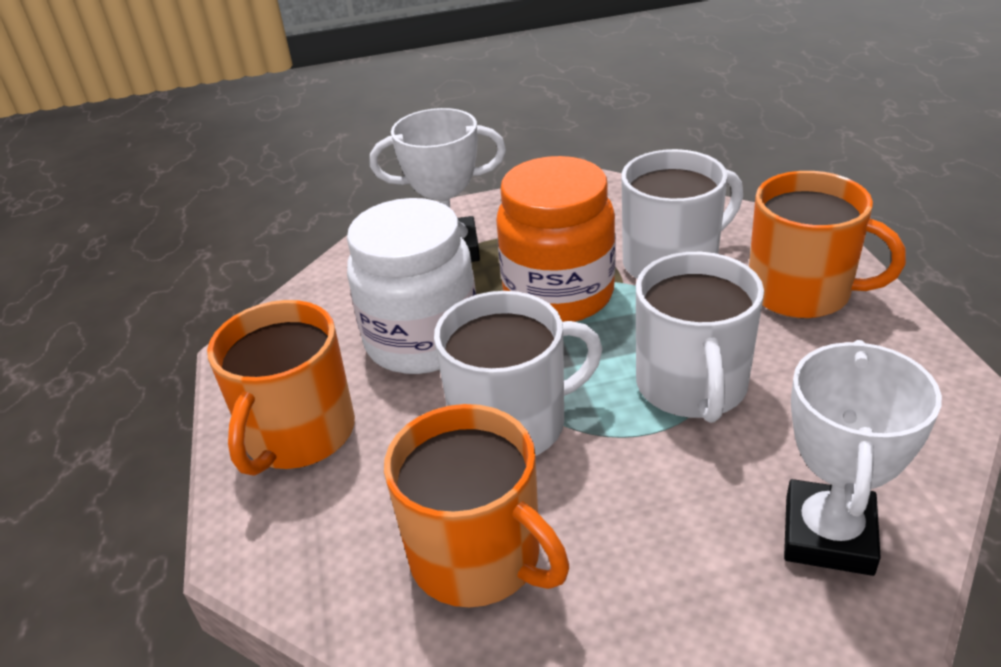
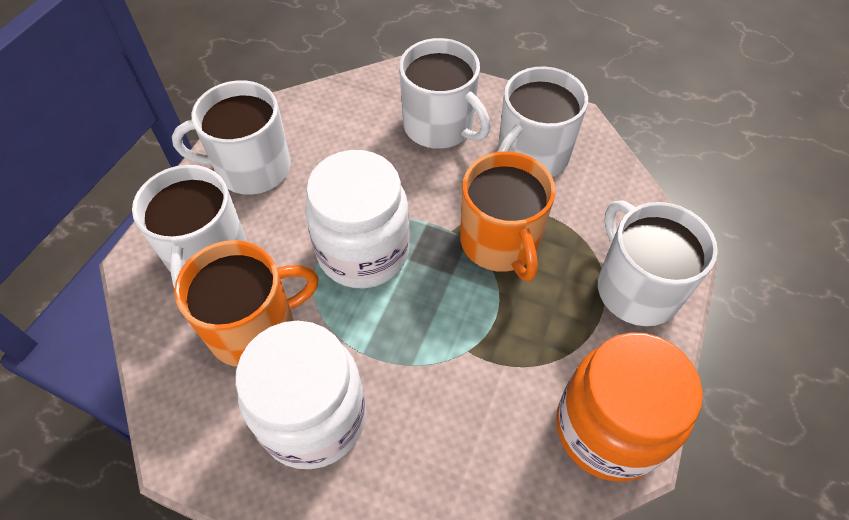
orange mug: [207,300,355,476] [384,404,569,607] [749,171,906,318] = 3 -> [174,240,319,367] [460,151,555,282] = 2
white jar: [347,198,476,374] = 1 -> [235,321,366,469] [305,150,410,288] = 2
white mug: [434,291,603,456] [621,149,743,279] [636,252,764,423] = 3 -> [132,165,247,289] [172,80,291,195] [399,38,490,149] [497,66,588,177] [598,200,718,326] = 5
white trophy: [370,108,506,262] [784,340,942,576] = 2 -> none = 0

